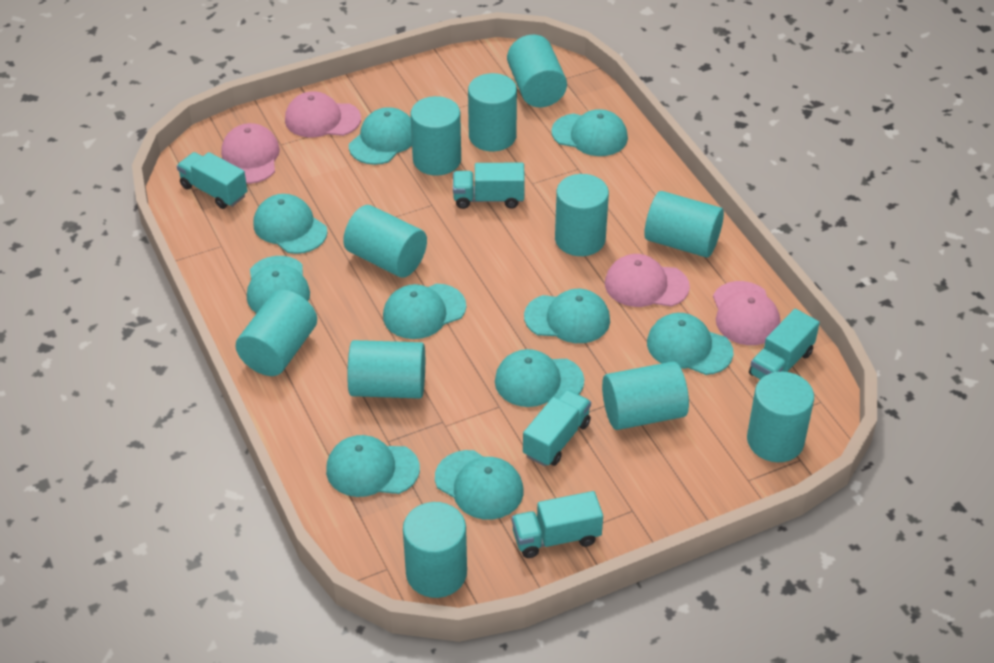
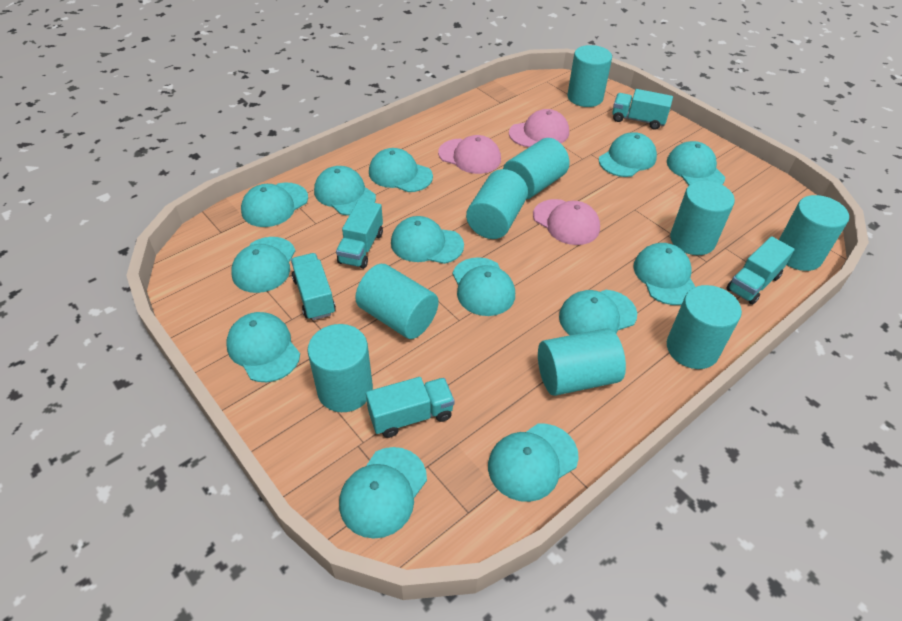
pink cap: [221,123,280,184] [285,91,361,138] [605,254,690,307] [713,281,780,345] = 4 -> [438,135,501,174] [509,109,569,147] [533,199,600,245] = 3
turquoise cap: [247,256,310,313] [253,194,328,254] [326,435,420,497] [349,107,412,165] [383,283,466,339] [435,450,523,520] [495,349,584,407] [524,289,610,343] [551,109,628,156] [647,313,733,375] = 10 -> [226,312,300,382] [231,237,295,293] [241,183,308,227] [314,166,376,215] [339,447,427,539] [369,148,433,192] [391,216,464,264] [452,257,515,316] [488,423,579,502] [559,290,637,335] [599,132,657,177] [633,243,695,305] [667,141,725,185] = 13
turquoise cylinder: [236,290,317,376] [343,205,427,278] [347,340,425,399] [403,502,467,598] [410,96,461,176] [468,73,517,151] [507,35,567,107] [555,174,609,256] [602,361,689,430] [644,191,724,258] [747,372,814,462] = 11 -> [307,324,373,412] [355,264,439,339] [466,169,528,239] [503,138,569,199] [538,328,626,396] [567,45,612,107] [667,285,742,369] [670,181,735,255] [779,195,849,271] = 9

